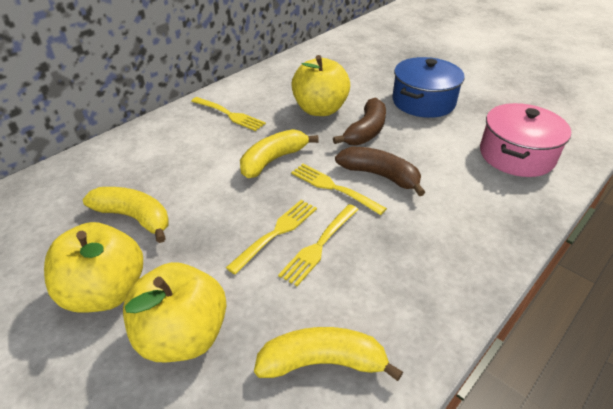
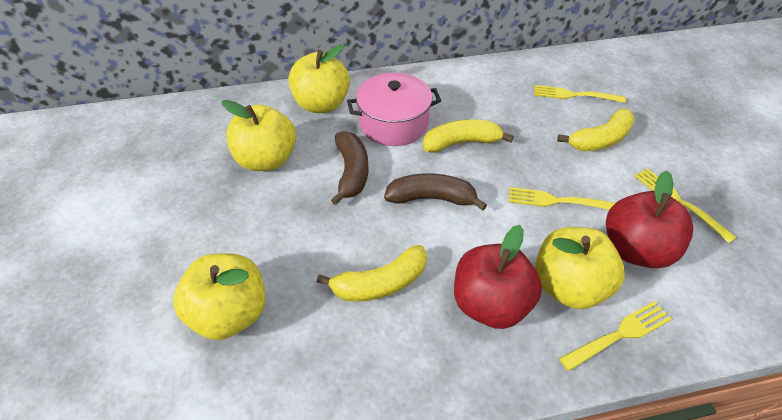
blue pot: [392,57,465,118] = 1 -> none = 0
red apple: none = 0 -> [454,225,542,329] [606,171,693,268] = 2
yellow apple: [44,222,143,313] [123,262,227,362] [291,55,350,116] = 3 -> [173,253,266,340] [221,100,296,171] [288,44,350,113] [535,227,625,309] = 4

